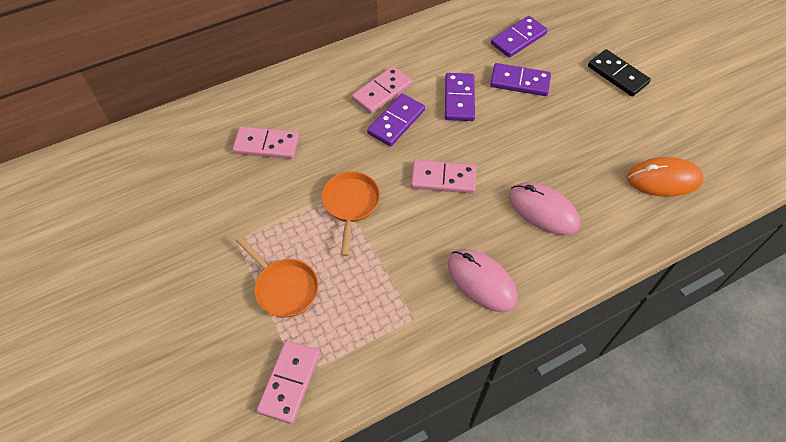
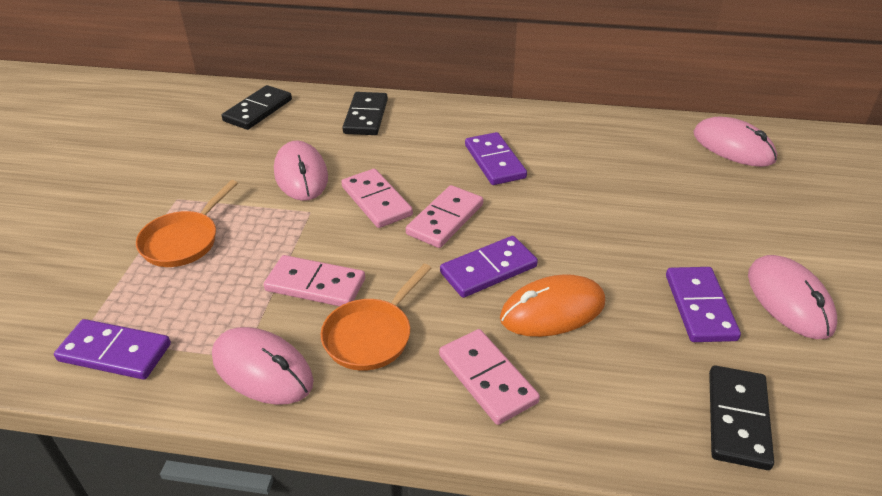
black domino: [588,49,651,97] = 1 -> [222,85,292,130] [342,92,388,135] [709,365,774,470] = 3
pink mouse: [448,249,518,312] [509,182,580,235] = 2 -> [212,327,314,405] [274,141,328,201] [694,117,777,167] [748,255,837,339] = 4

